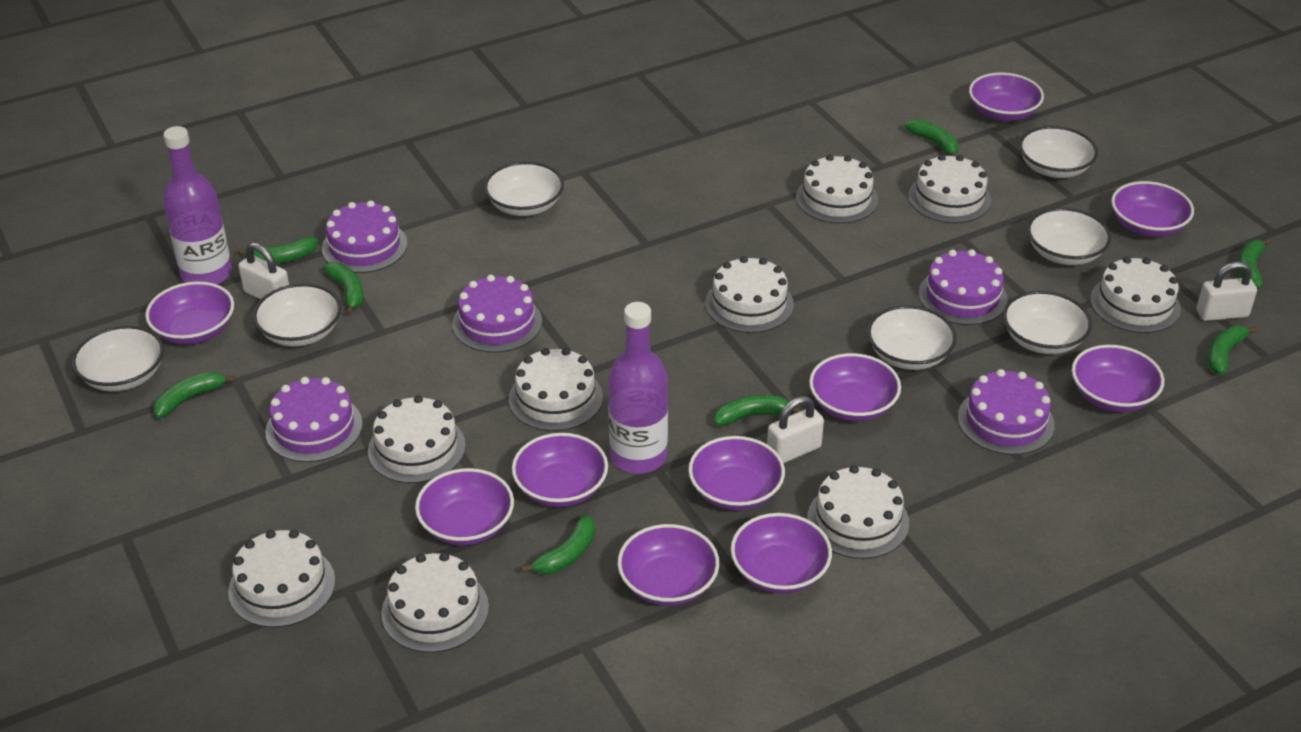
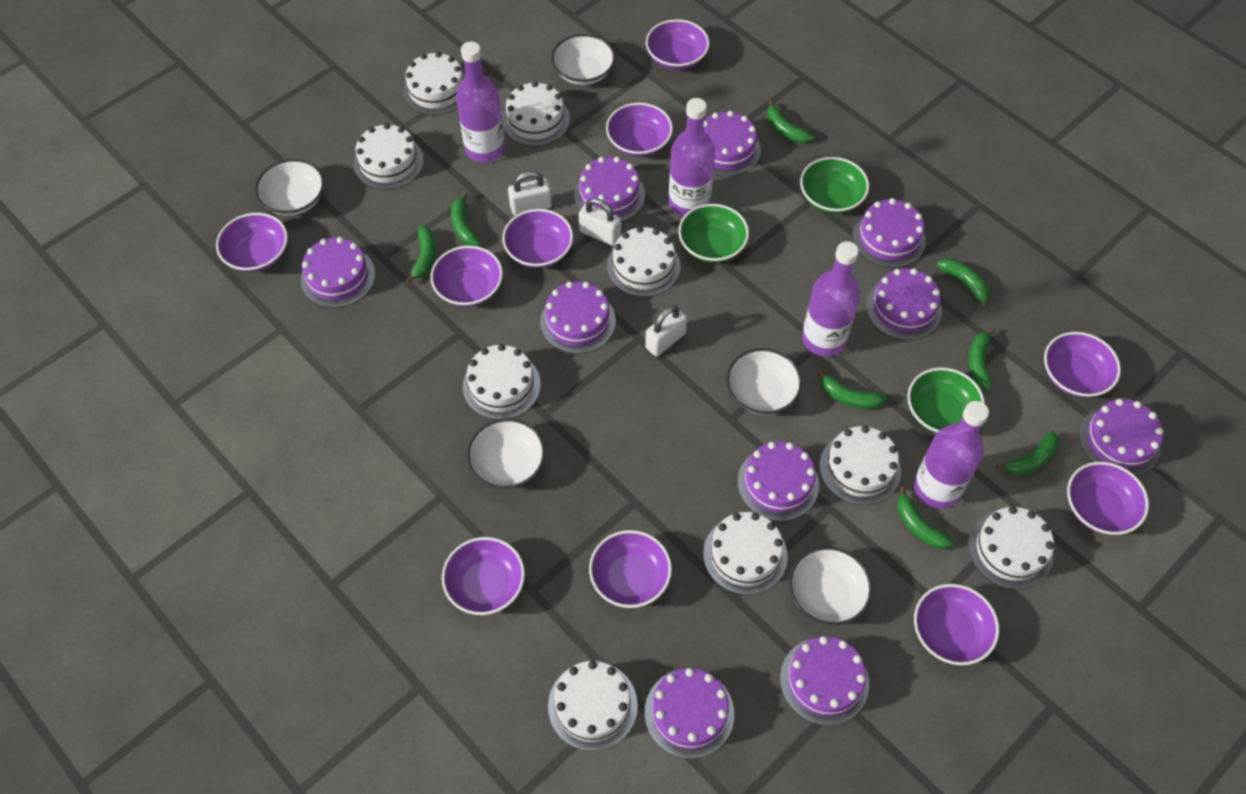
green bowl: none = 0 -> [678,204,749,263] [800,157,869,214] [908,367,985,433] = 3
purple bottle: [163,126,232,285] [608,302,668,474] = 2 -> [456,41,505,163] [669,98,715,217] [802,241,860,356] [914,401,989,508] = 4
purple cake: [265,377,363,462] [322,200,407,273] [453,275,542,353] [919,249,1008,325] [958,369,1055,455] = 5 -> [301,237,375,308] [540,281,616,354] [574,157,645,222] [645,668,734,759] [704,111,761,176] [737,441,819,521] [780,636,869,725] [853,198,926,268] [866,268,942,340] [1079,399,1164,476] = 10
white bowl: [72,325,164,392] [253,283,341,347] [484,162,564,216] [867,305,956,370] [1003,291,1092,354] [1019,126,1098,178] [1027,208,1111,265] = 7 -> [255,159,324,216] [467,419,545,489] [551,34,615,85] [726,348,802,415] [789,547,872,626] = 5

